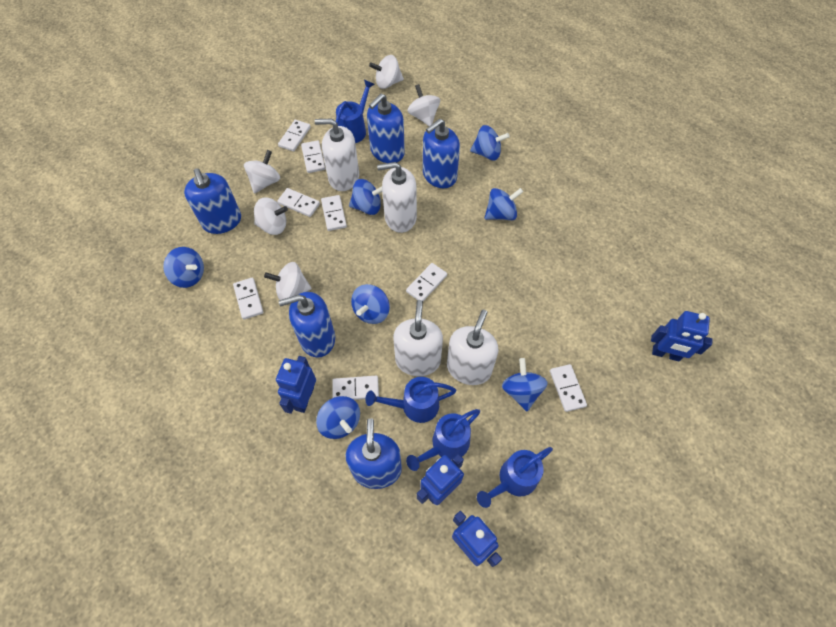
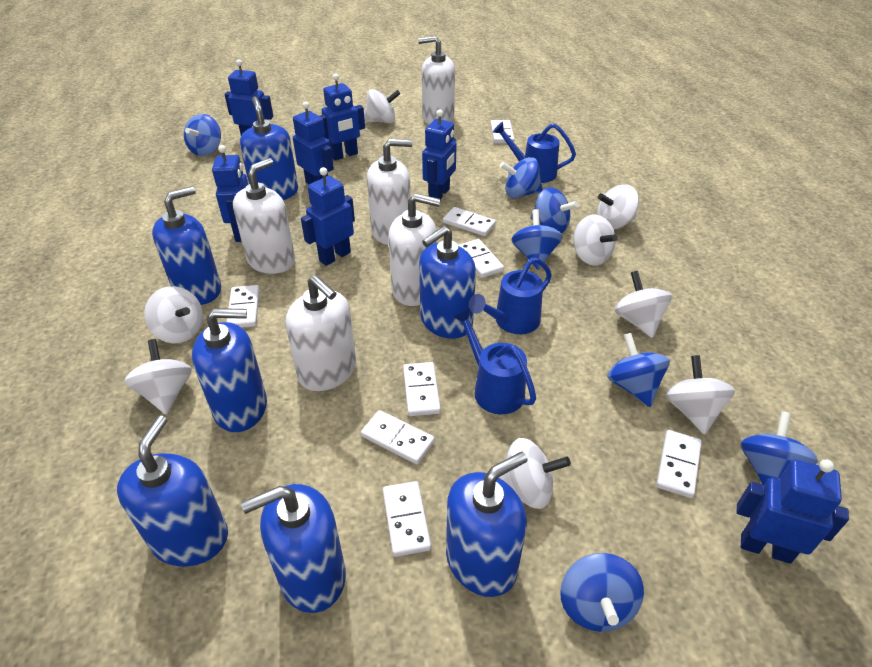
blue robot: [276,356,316,414] [417,454,464,505] [452,511,502,567] [651,311,713,362] = 4 -> [212,145,248,242] [224,59,273,136] [293,101,334,184] [301,167,355,266] [320,74,365,160] [422,109,457,199] [737,459,849,564] = 7
blue soap dispenser: [184,168,241,234] [278,292,335,358] [346,418,402,489] [367,93,405,163] [423,119,460,188] = 5 -> [117,415,228,567] [152,186,221,305] [192,308,267,432] [240,97,298,200] [241,484,346,613] [419,226,476,339] [446,452,528,597] = 7
blue watering can: [336,80,375,143] [365,377,456,423] [406,409,480,471] [477,447,553,508] = 4 -> [453,308,536,414] [469,257,552,334] [493,122,576,183] = 3
white soap dispenser: [315,119,359,191] [377,162,417,233] [393,300,443,376] [447,310,499,385] = 4 -> [233,158,295,274] [286,275,356,391] [367,139,412,245] [388,193,441,306] [418,36,455,124] = 5
white spinning top: [244,150,280,194] [254,198,288,235] [264,262,312,300] [369,55,404,89] [407,84,440,126] = 5 -> [124,339,192,415] [144,286,203,343] [364,89,400,123] [499,438,571,509] [573,215,618,266] [597,184,639,230] [614,271,672,338] [666,355,735,435] = 8

